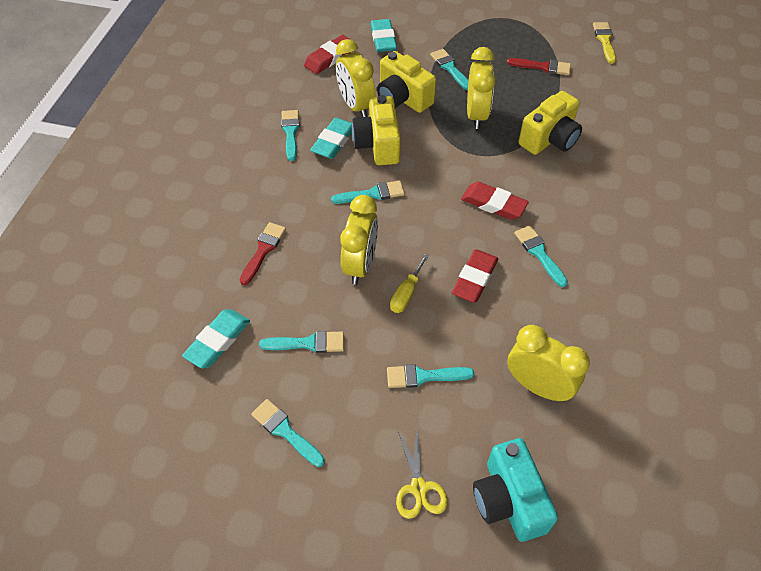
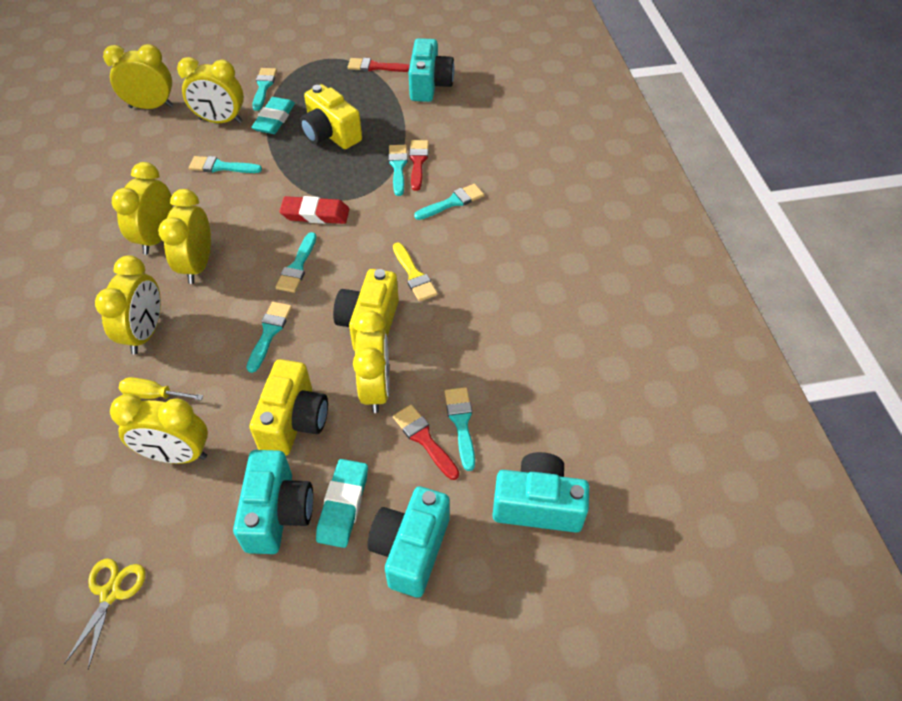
red brush: [240,222,286,285] [507,58,571,75] = 2 -> [348,58,410,72] [393,404,459,480] [409,140,429,191] = 3
red eraser: [304,35,351,74] [452,249,499,303] [461,182,529,220] = 3 -> [280,196,349,224] = 1
turquoise camera: [473,438,558,542] = 1 -> [233,450,313,554] [368,487,450,598] [408,38,455,102] [492,452,589,533] = 4
turquoise eraser: [182,309,250,368] [310,118,352,159] [370,19,397,52] = 3 -> [251,97,295,134] [316,459,368,548] = 2
yellow clock: [336,39,376,117] [340,195,378,285] [467,47,496,129] [507,325,590,402] = 4 -> [95,255,161,354] [103,44,173,109] [110,394,208,464] [112,162,173,254] [158,189,211,284] [177,57,244,123] [353,310,389,413] = 7

